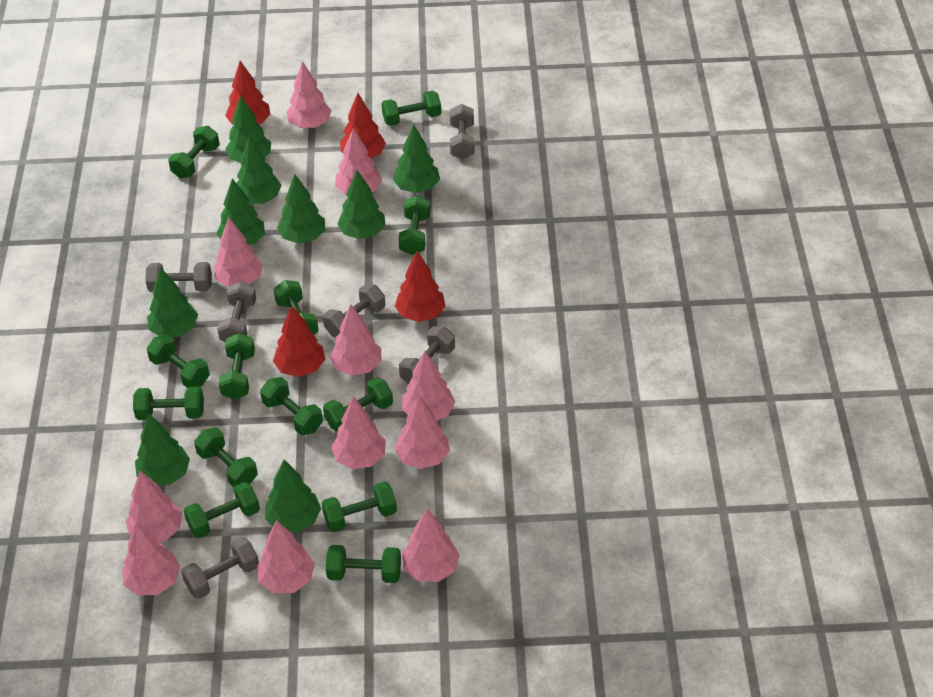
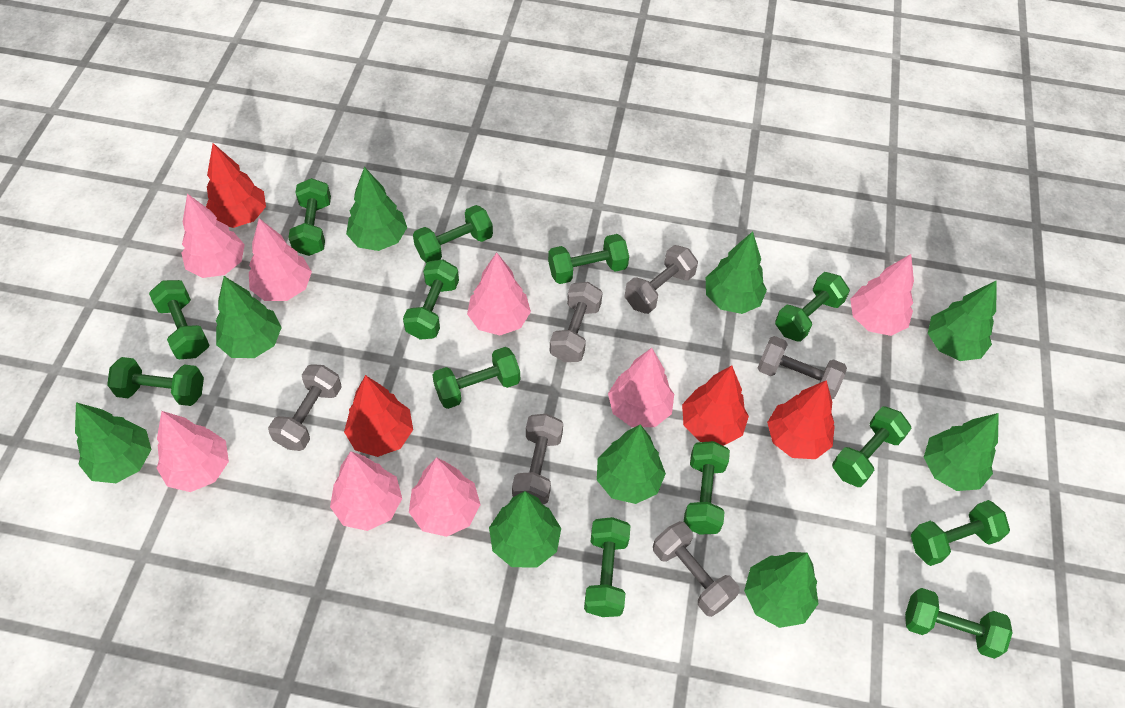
pink tree: [122,522,180,596] [125,471,182,542] [213,217,263,287] [257,520,315,593] [286,61,332,128] [330,304,381,376] [331,396,386,469] [335,128,382,195] [395,396,450,469] [402,351,455,421] [402,509,460,582] = 11 -> [156,411,229,492] [181,194,245,278] [249,218,312,301] [330,451,402,531] [409,457,481,537] [467,252,531,335] [608,348,674,427] [850,254,914,336] = 8

